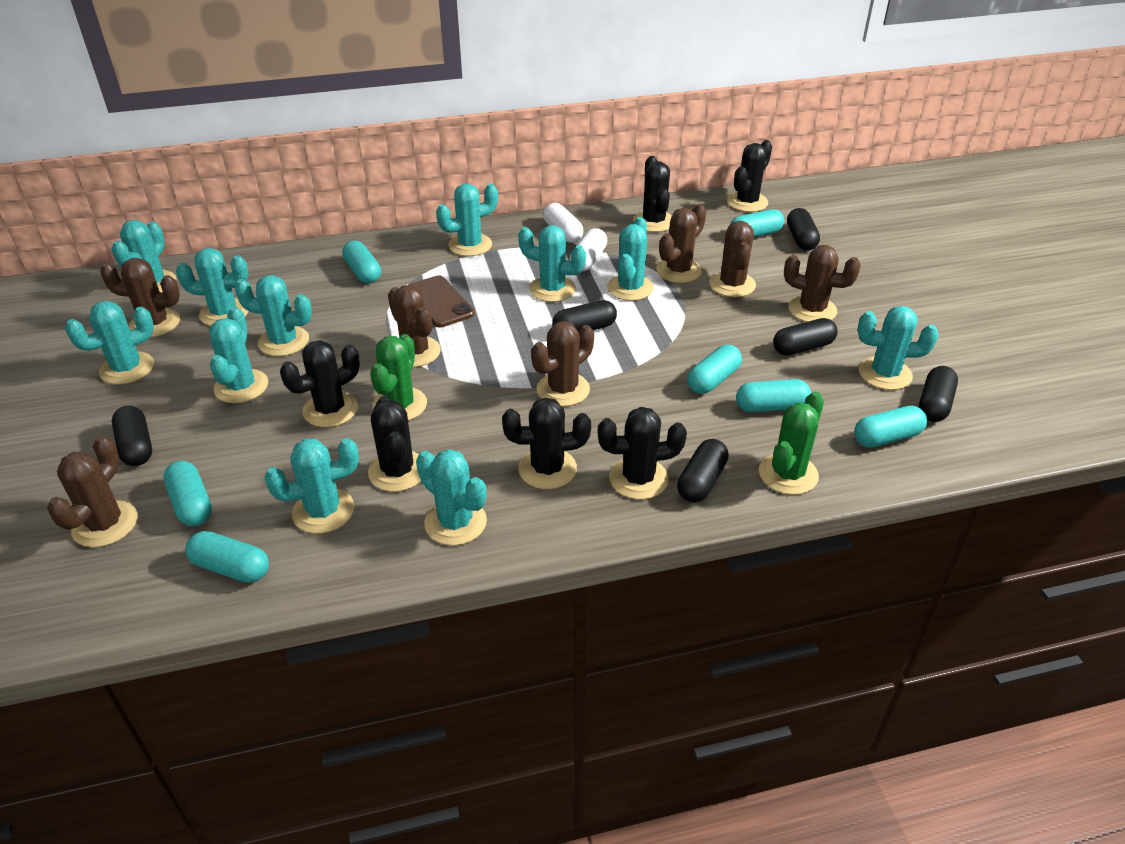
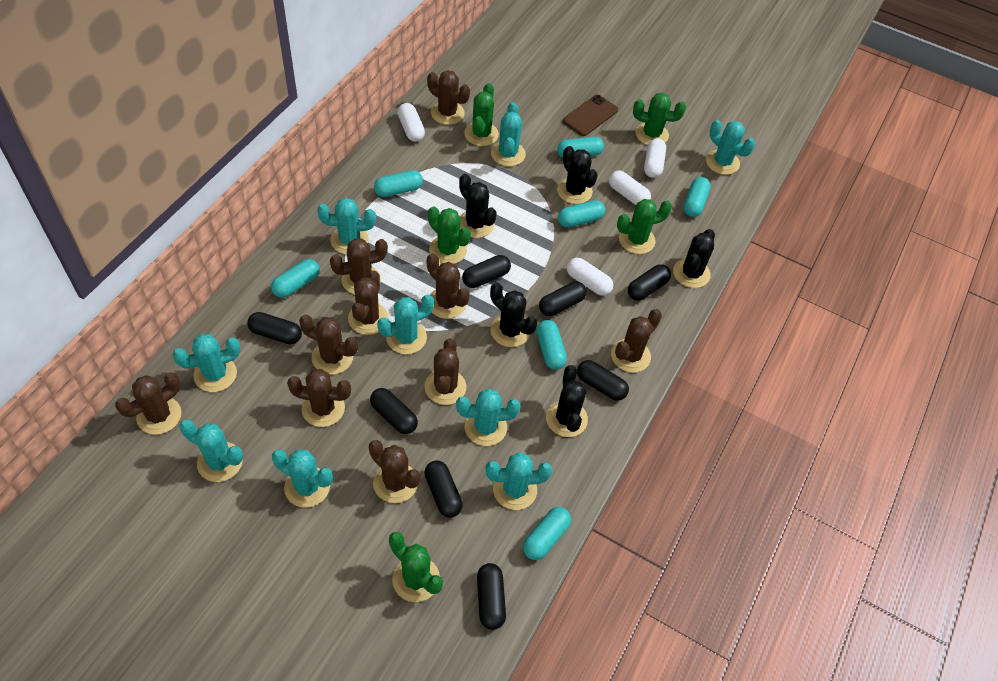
black cactus: [280,340,360,427] [368,396,421,492] [502,397,591,489] [598,407,687,499] [633,156,672,232] [727,140,772,212] = 6 -> [459,174,497,238] [490,283,538,347] [546,365,588,437] [557,146,598,204] [673,229,715,288] = 5
black capsule: [112,406,152,466] [552,300,617,331] [677,439,729,503] [773,318,838,356] [787,208,820,251] [919,366,958,422] = 6 -> [247,312,302,344] [370,388,418,434] [424,460,463,518] [462,255,511,288] [477,563,506,630] [539,281,587,316] [577,360,629,401] [628,264,671,301] = 8
brown cactus: [47,435,138,547] [100,258,180,338] [388,285,441,367] [531,321,594,407] [656,204,706,283] [709,221,756,297] [784,245,861,322] = 7 -> [115,372,181,435] [287,369,351,427] [299,315,358,375] [330,238,388,294] [348,270,389,335] [369,440,421,503] [425,338,466,405] [427,70,470,125] [427,253,470,319] [611,309,662,373] = 10
green cactus: [370,334,427,421] [759,392,824,495] = 2 -> [389,532,443,602] [428,206,471,264] [464,83,499,146] [617,199,672,254] [633,93,686,145] = 5
turquoise cactus: [65,301,154,384] [111,220,176,292] [176,248,249,326] [209,307,268,403] [234,275,312,356] [265,438,359,534] [416,449,487,546] [436,183,498,256] [518,225,586,302] [607,217,654,301] [857,306,939,390] = 11 -> [173,334,241,392] [179,419,243,482] [272,449,333,508] [317,198,376,255] [377,294,434,354] [456,389,521,446] [486,452,552,510] [491,102,526,166] [706,120,755,175] = 9
white capsule: [543,203,583,243] [570,228,607,271] = 2 -> [397,103,425,142] [567,258,613,296] [609,170,651,205] [644,138,666,178] = 4

